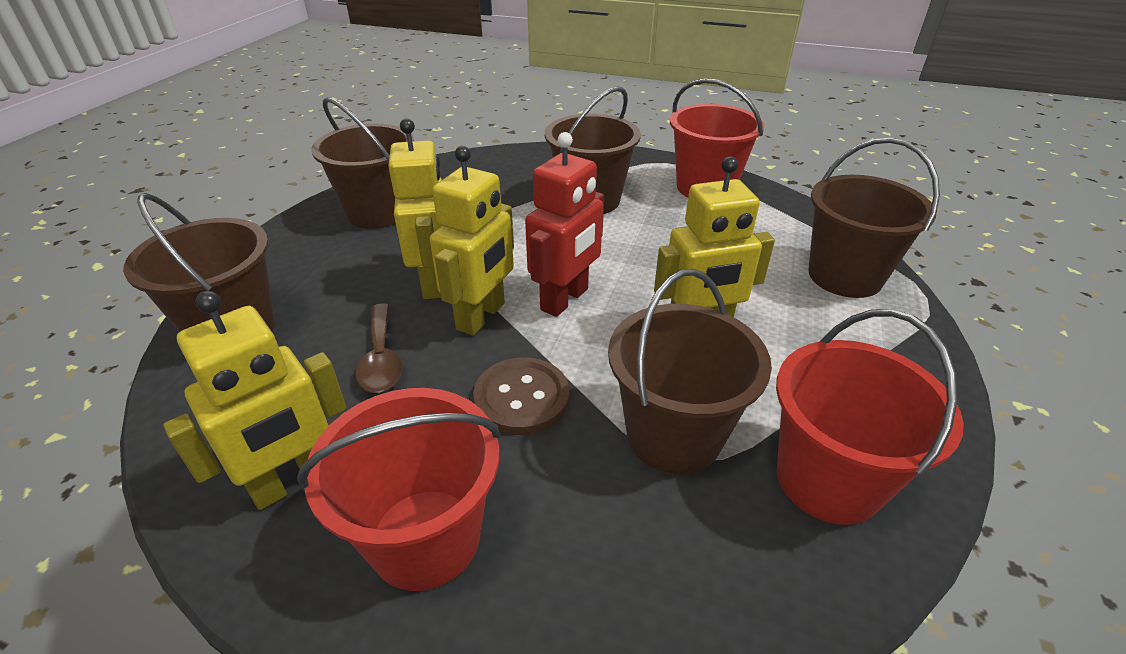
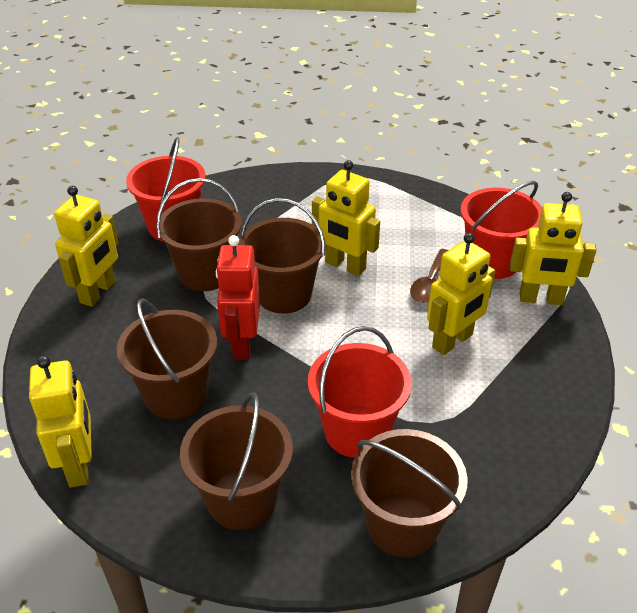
brown button: [473,357,569,435] = 1 -> none = 0
yellow robot: [163,291,346,510] [388,118,442,299] [430,146,514,336] [654,156,775,317] = 4 -> [29,356,92,488] [54,186,119,307] [312,160,380,276] [427,233,495,355] [510,192,597,305] = 5

